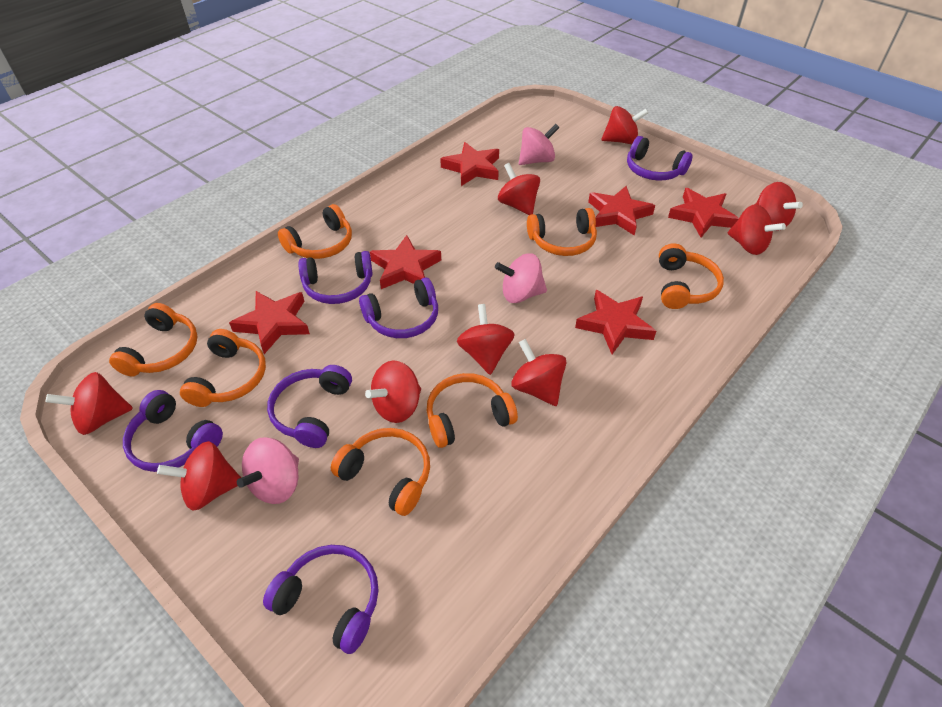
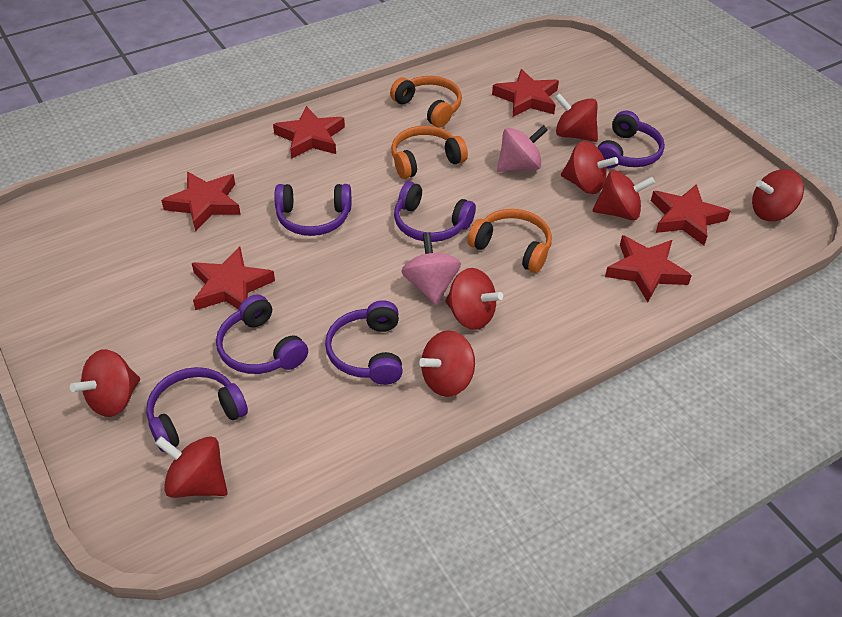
orange headphones: [109,303,197,377] [180,329,266,407] [278,204,352,259] [331,428,430,516] [427,373,518,448] [527,208,597,256] [659,243,724,309] = 7 -> [390,76,462,128] [391,126,468,179] [467,209,552,273] = 3
pink spinning top: [237,437,299,504] [495,253,547,303] [519,124,559,165] = 3 -> [401,233,461,306] [497,125,548,172] = 2
red spinning top: [46,372,133,435] [157,441,241,511] [365,361,421,423] [457,304,515,375] [498,163,540,215] [511,339,566,406] [601,106,648,144] [728,204,786,255] [756,182,803,231] = 9 -> [70,349,140,417] [155,436,227,498] [419,330,475,397] [446,268,503,330] [555,93,598,142] [561,141,618,194] [593,170,655,220] [752,169,804,221] = 8

